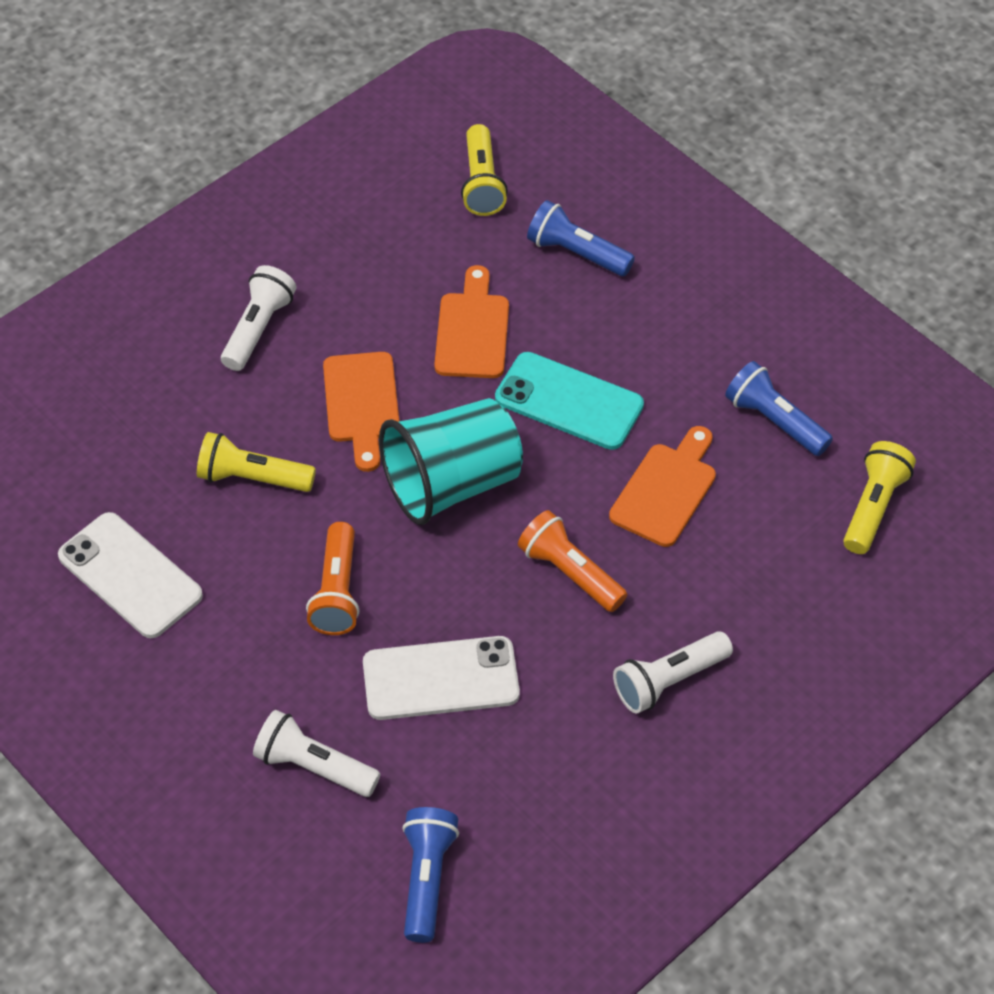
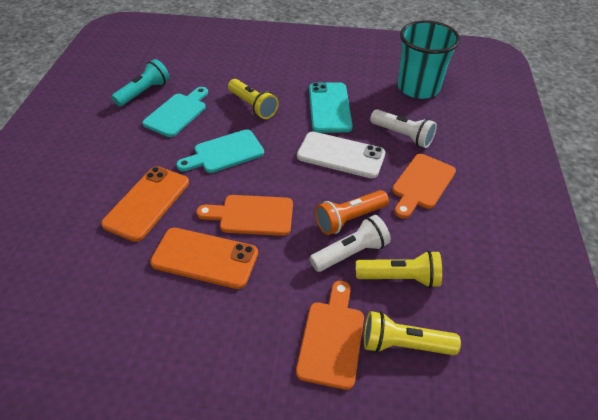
blue flashlight: [402,807,459,943] [527,200,635,276] [725,361,833,456] = 3 -> none = 0
orange flashlight: [306,522,359,635] [518,510,627,612] = 2 -> [315,190,389,235] = 1
orange phone: none = 0 -> [101,166,189,242] [150,228,258,289] = 2
turquoise cutting board: none = 0 -> [142,87,208,137] [176,129,264,173] = 2
turquoise flashlight: none = 0 -> [111,59,170,107] = 1
white flashlight: [221,265,296,371] [253,710,380,797] [613,631,733,714] = 3 -> [310,215,391,272] [370,109,437,148] = 2
white phone: [58,512,203,638] [363,636,520,720] = 2 -> [297,132,385,178] = 1

